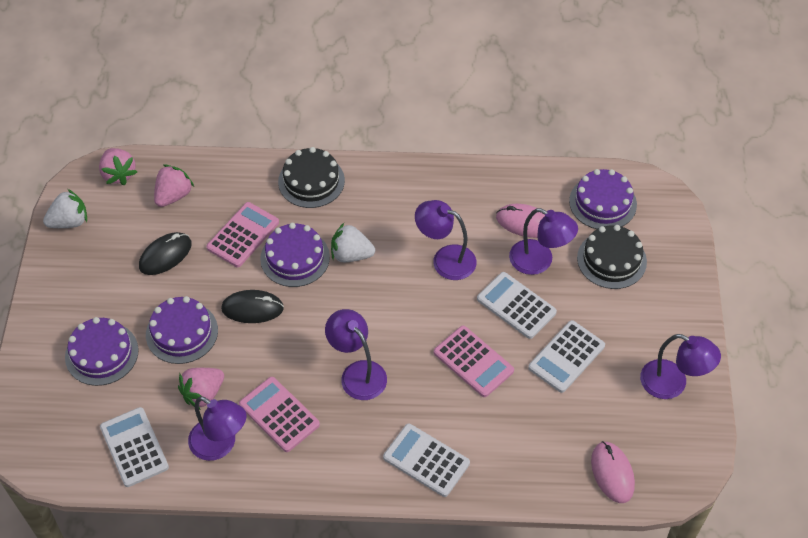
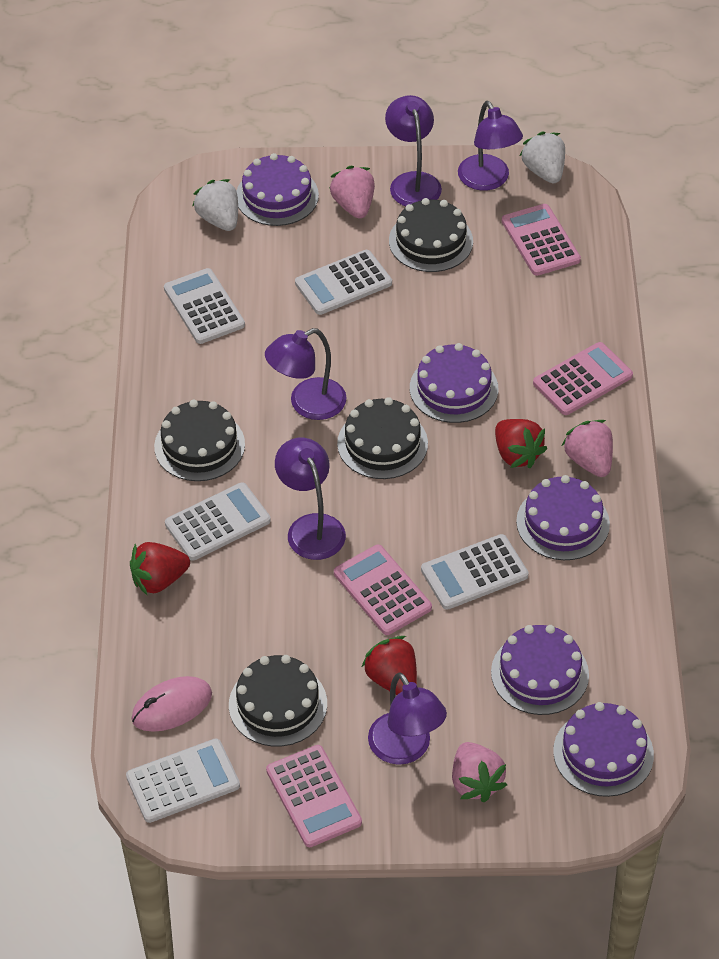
black cake: [278,147,345,208] [577,225,647,289] = 2 -> [154,399,245,481] [229,655,327,747] [337,397,428,479] [389,198,473,272] = 4
black mouse: [139,232,192,275] [221,290,284,323] = 2 -> none = 0
pink calculator: [206,202,279,267] [239,377,320,452] [434,326,514,397] = 3 -> [266,745,362,847] [334,545,432,635] [502,204,581,276] [533,342,633,415] = 4
pink mouse: [496,204,545,238] [591,441,635,503] = 2 -> [131,676,212,732] = 1
purple cake: [65,317,139,386] [146,296,218,364] [260,223,330,287] [569,169,637,229] = 4 -> [236,153,319,226] [410,343,498,423] [491,625,589,715] [516,475,610,560] [553,702,654,797] = 5
red strawberry: none = 0 -> [130,542,190,595] [362,636,417,695] [495,419,547,468] = 3
white calculator: [100,407,169,487] [383,424,470,497] [477,272,557,339] [528,320,605,393] = 4 -> [126,739,240,823] [164,268,245,344] [165,483,271,561] [295,250,392,315] [421,534,529,610] = 5

